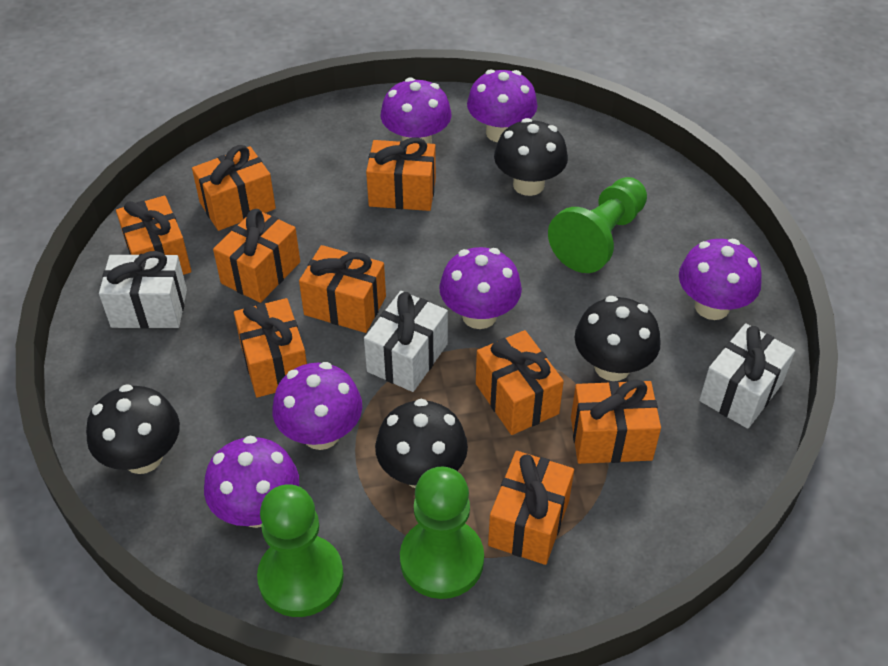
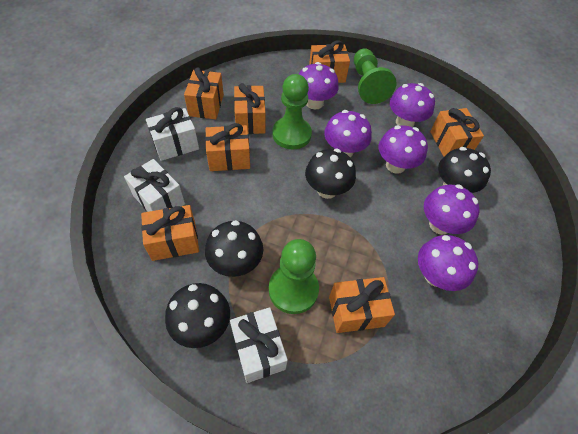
orange gift: [116,196,191,275] [192,145,276,231] [213,209,300,303] [234,298,307,397] [299,245,386,333] [366,137,436,211] [476,330,564,435] [488,451,574,565] [571,379,661,464] = 9 -> [141,205,199,261] [184,67,224,119] [205,123,250,171] [234,83,266,134] [309,40,350,83] [329,277,395,333] [430,108,484,157] = 7

